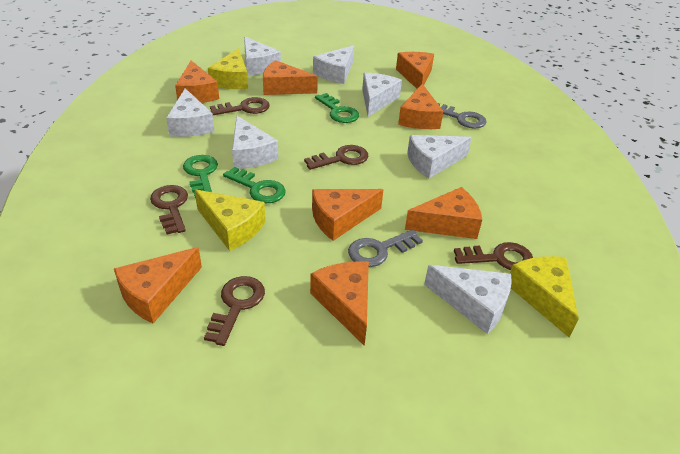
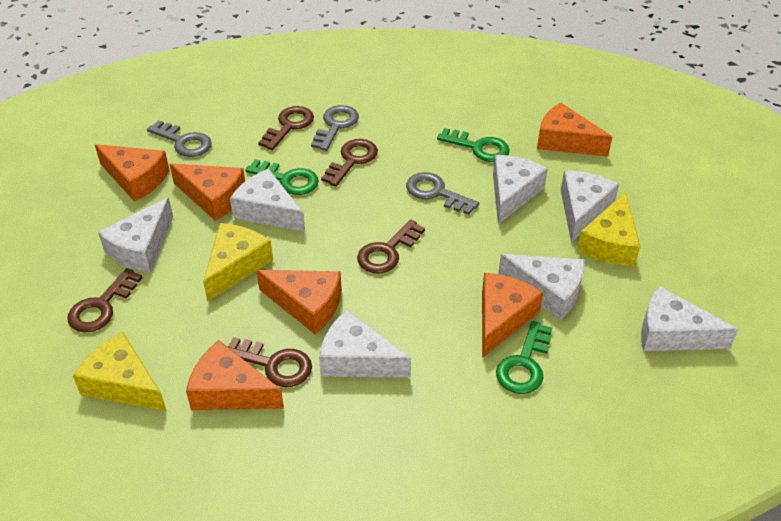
grey key: [348,229,423,267] [438,103,487,129] = 2 -> [147,120,212,157] [311,105,359,151] [406,172,479,215] = 3
orange cheese: [114,247,202,323] [175,60,219,103] [263,60,318,95] [310,261,369,346] [312,189,384,241] [396,52,434,89] [398,84,443,129] [405,187,482,239] = 8 -> [95,144,170,202] [170,163,245,221] [186,340,284,410] [256,270,342,334] [482,273,543,358] [537,103,612,157] = 6

